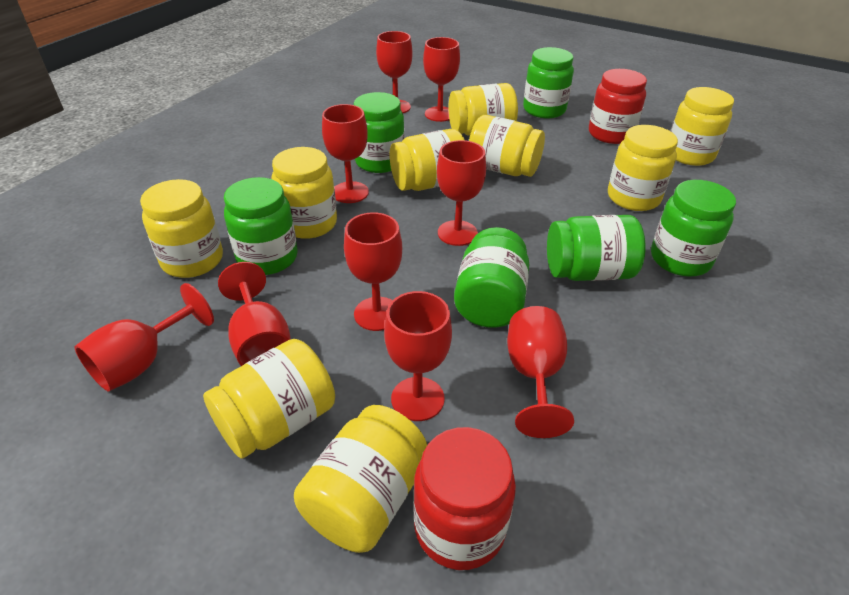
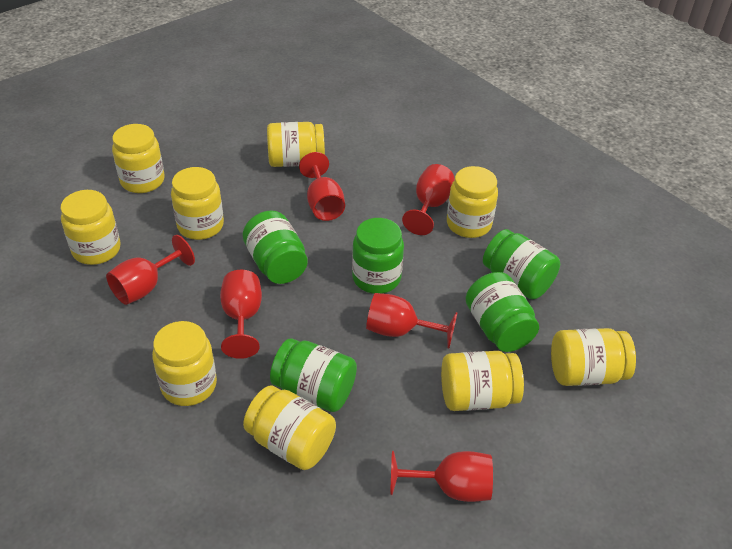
green jar: [224,177,298,275] [354,92,404,173] [454,227,529,328] [523,47,574,118] [547,215,646,281] [651,180,736,277] = 6 -> [243,211,308,284] [270,338,357,412] [352,218,404,294] [465,272,539,352] [483,229,560,299] = 5
red goblet: [74,283,214,391] [218,262,291,366] [322,104,369,203] [344,212,402,331] [376,31,412,113] [384,291,452,421] [423,37,460,122] [437,140,486,246] [507,306,574,438] = 9 -> [106,235,195,305] [220,270,262,359] [299,152,345,221] [366,293,458,348] [390,451,493,502] [402,164,455,235] = 6
red jar: [414,427,516,570] [589,69,647,144] = 2 -> none = 0

